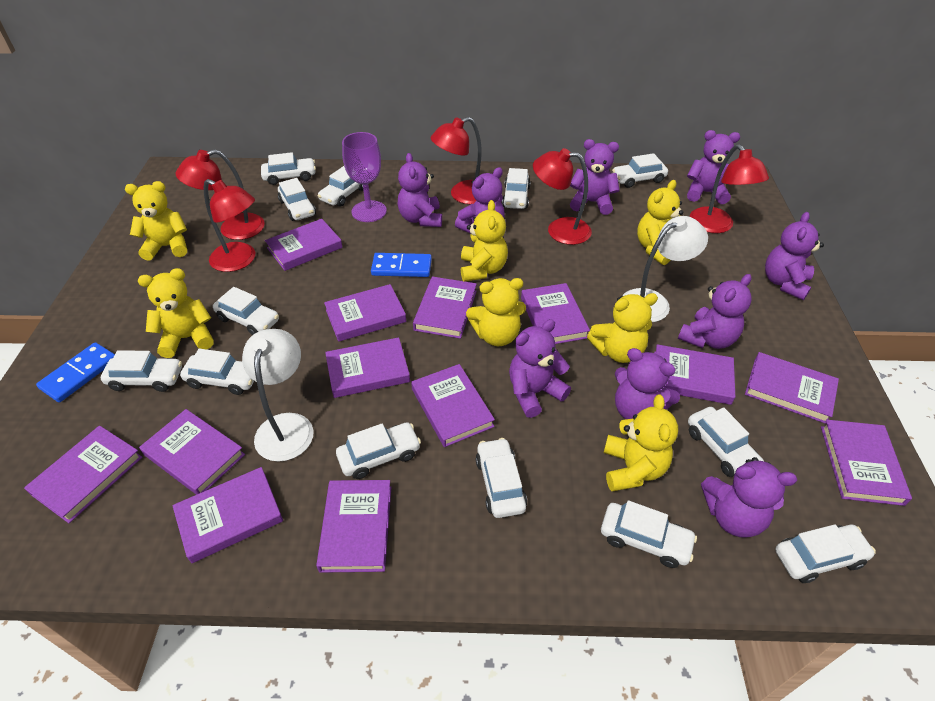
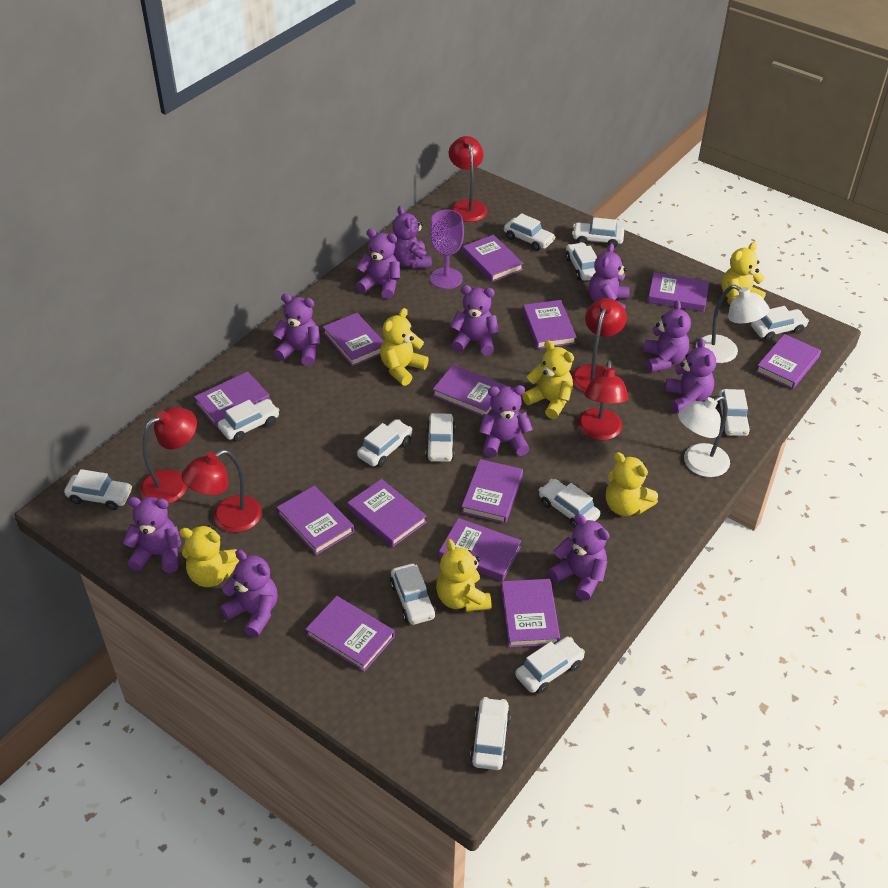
blue domino: [36,342,115,402] [371,253,432,277] = 2 -> none = 0
purple teddy bear: [398,153,442,227] [455,167,505,234] [509,319,571,418] [570,139,620,215] [615,348,680,419] [678,274,752,349] [687,130,740,204] [701,457,797,538] [765,212,824,300] = 9 -> [123,497,182,573] [220,550,278,638] [272,294,320,366] [356,229,400,299] [392,206,432,269] [450,285,499,355] [479,385,533,457] [548,514,610,601] [589,243,630,309] [643,300,691,372] [665,338,716,413] = 11
yellow teddy bear: [125,181,187,261] [138,268,214,358] [461,200,508,282] [466,278,526,346] [587,293,658,363] [604,394,678,492] [637,180,683,265] = 7 -> [179,525,240,587] [380,308,429,386] [436,539,492,612] [522,341,574,419] [606,452,658,516] [722,242,766,305] = 6

